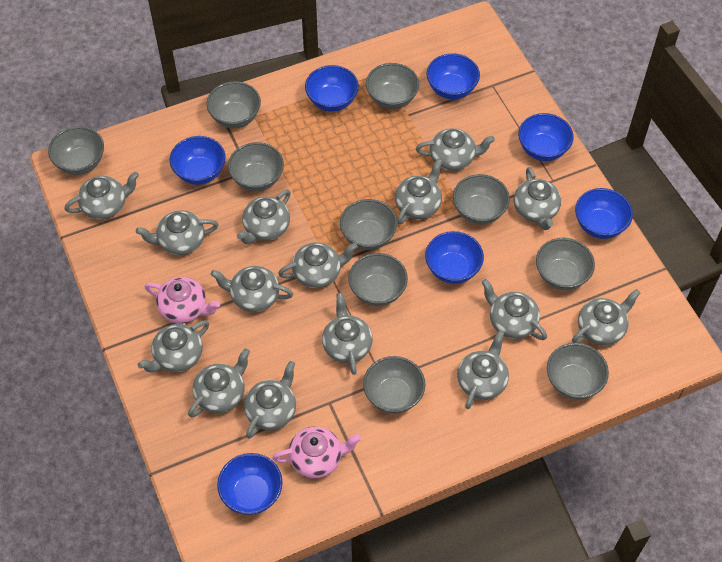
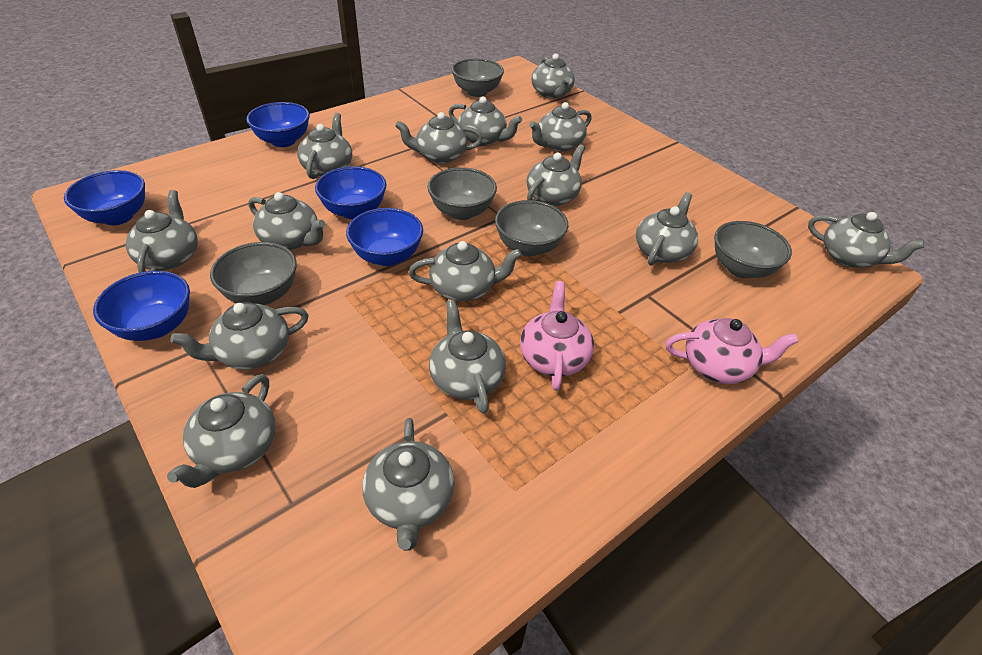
blue bowl: [170,136,225,185] [217,453,283,515] [305,65,359,112] [425,231,484,284] [426,53,480,99] [518,113,574,161] [575,188,633,239] = 7 -> [64,170,145,225] [93,271,190,341] [246,102,310,147] [315,166,386,219] [346,208,423,266] = 5
grey bowl: [48,126,104,175] [206,81,261,128] [228,142,284,191] [340,199,397,250] [349,253,408,306] [363,356,425,414] [366,63,419,109] [453,174,510,225] [536,238,595,290] [547,343,609,400] = 10 -> [210,242,297,305] [427,167,497,220] [451,58,504,97] [495,200,568,256] [714,221,792,278] = 5

